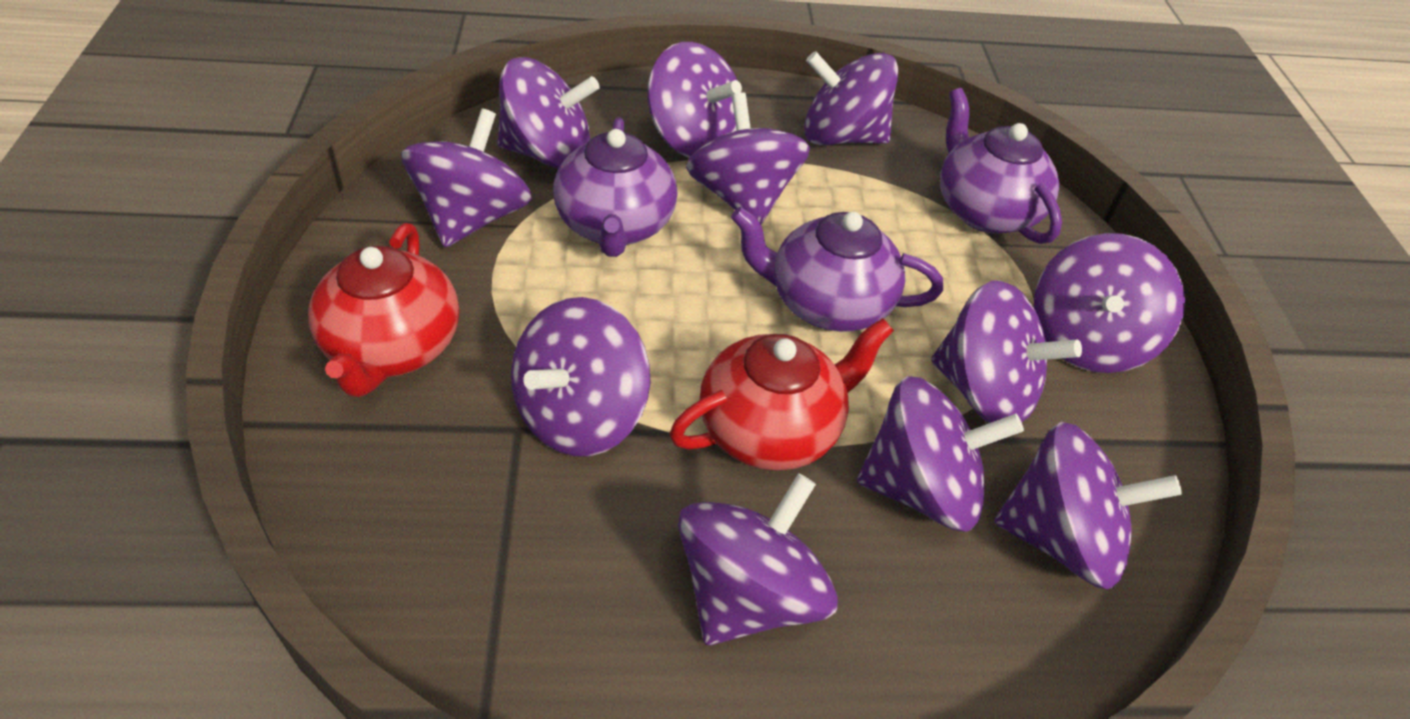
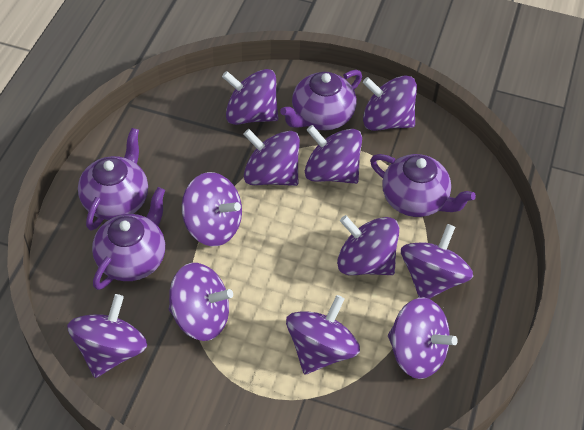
purple teapot: [553,117,677,257] [731,207,943,332] [940,88,1062,244] = 3 -> [78,128,148,231] [92,187,165,290] [280,70,362,130] [370,154,476,217] = 4
red teapot: [308,223,459,397] [669,318,894,471] = 2 -> none = 0

